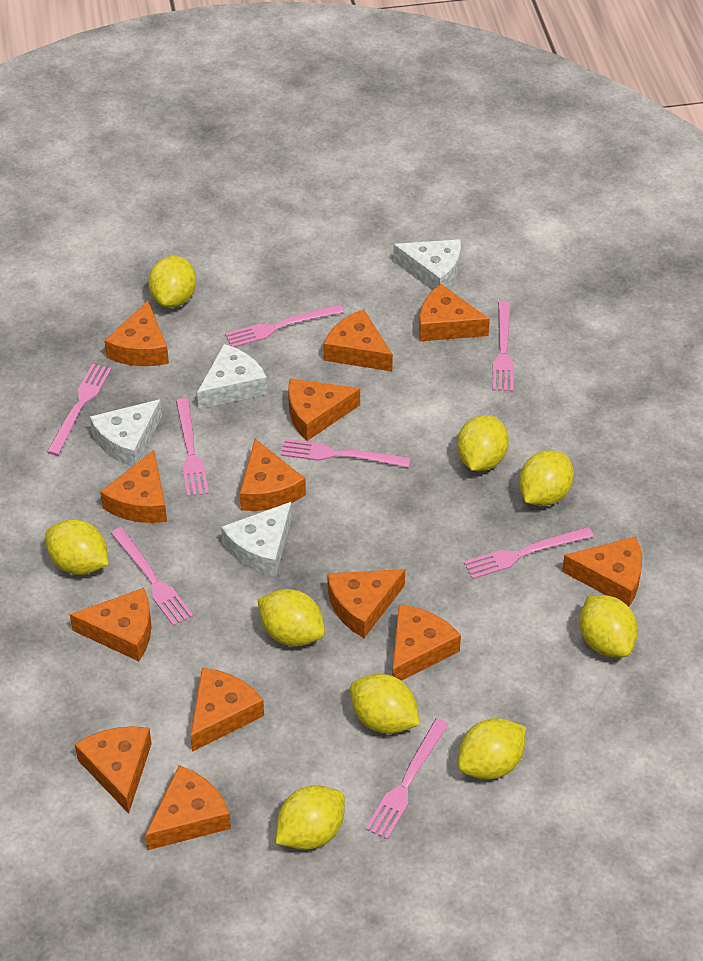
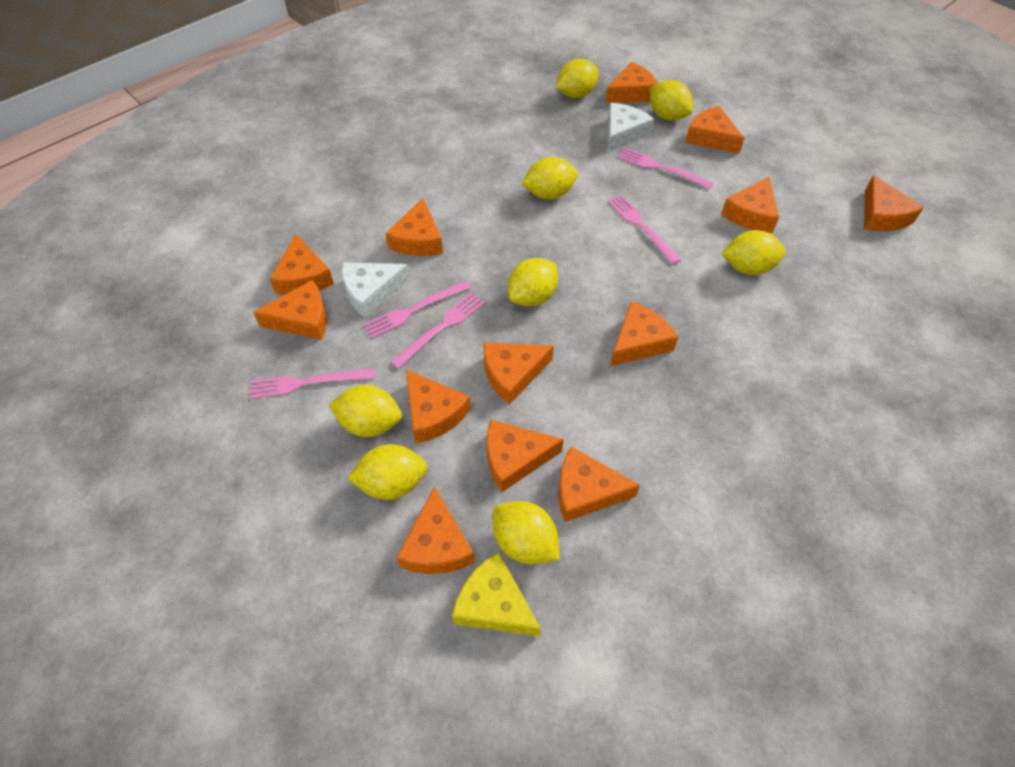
pink fork: [47,364,112,455] [111,527,193,626] [176,398,209,497] [225,304,344,347] [281,439,411,468] [365,718,449,840] [464,527,594,579] [493,301,514,391] = 8 -> [249,368,375,399] [363,280,471,339] [390,292,485,369] [608,195,681,265] [618,148,714,189] = 5
white cheese: [90,399,162,467] [197,344,267,409] [221,502,292,576] [393,239,461,290] = 4 -> [342,262,409,317] [608,103,654,152] = 2
yellow cheese: none = 0 -> [452,552,541,637] = 1
yellow lemon: [45,520,109,575] [148,256,196,308] [257,589,325,646] [276,785,345,850] [350,674,420,734] [457,415,509,471] [458,718,526,780] [519,450,574,506] [579,595,638,657] = 9 -> [329,385,402,437] [347,444,427,500] [492,501,560,564] [508,258,558,306] [521,157,578,199] [556,59,599,98] [650,80,693,121] [721,230,786,275] = 8

